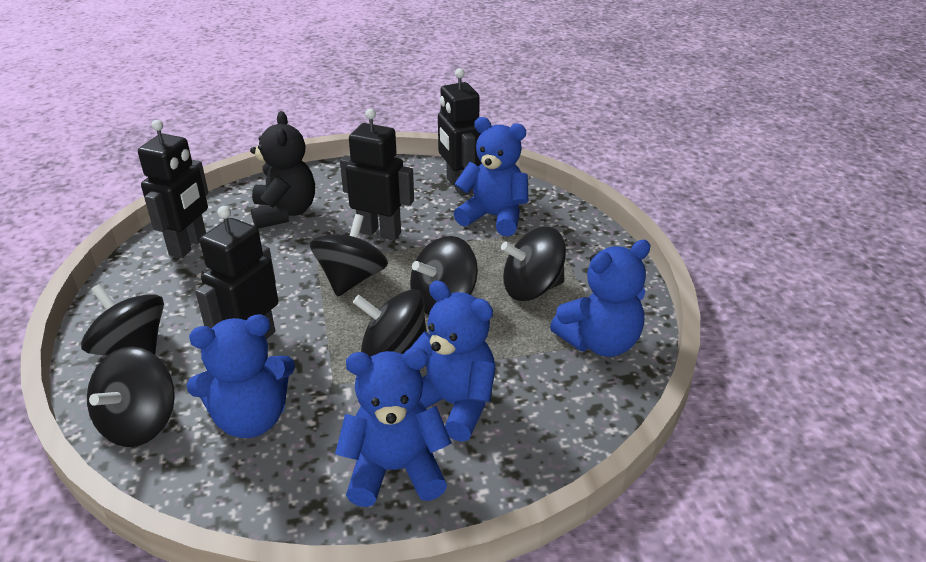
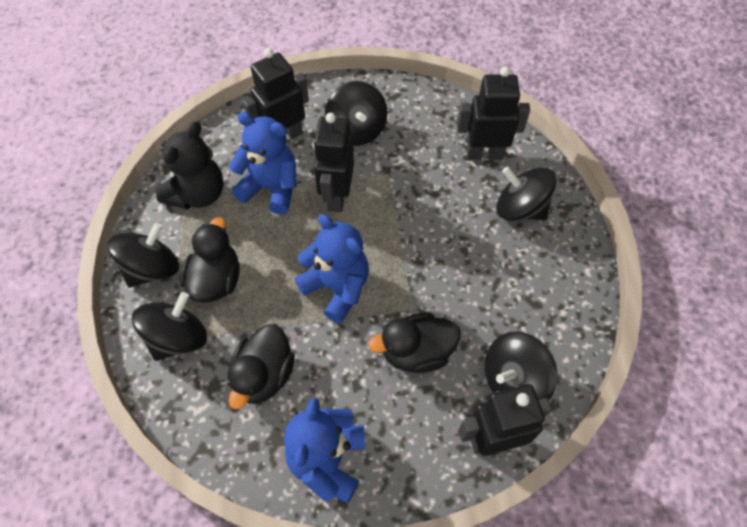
black duck: none = 0 -> [180,217,240,302] [227,324,295,409] [368,313,460,373] = 3
black spinning top: [81,284,164,355] [87,346,175,447] [310,214,388,297] [353,289,427,357] [410,236,478,315] [501,227,566,301] = 6 -> [107,222,179,288] [132,292,207,361] [325,81,388,146] [485,332,558,401] [496,167,557,221] = 5
blue teddy bear: [187,314,295,438] [335,347,452,507] [410,280,496,442] [454,117,528,236] [550,240,651,357] = 5 -> [229,112,297,215] [284,398,366,503] [295,214,369,323] = 3

